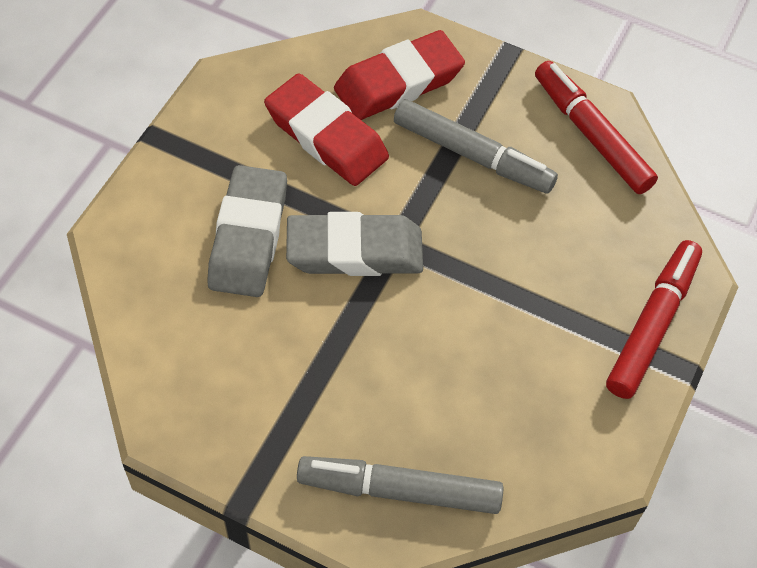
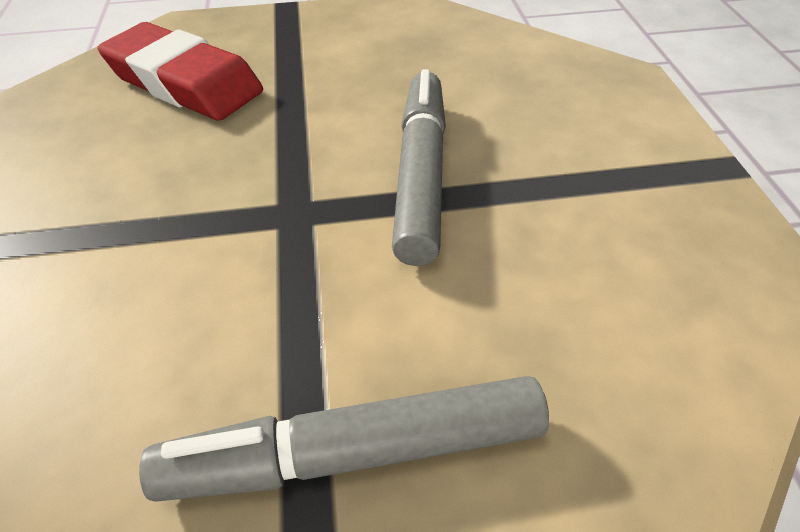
grey eraser: [207,165,287,297] [286,212,423,276] = 2 -> none = 0
red eraser: [264,73,389,186] [334,30,465,120] = 2 -> [97,22,263,120] = 1
red marker: [535,61,658,194] [606,240,702,399] = 2 -> none = 0

